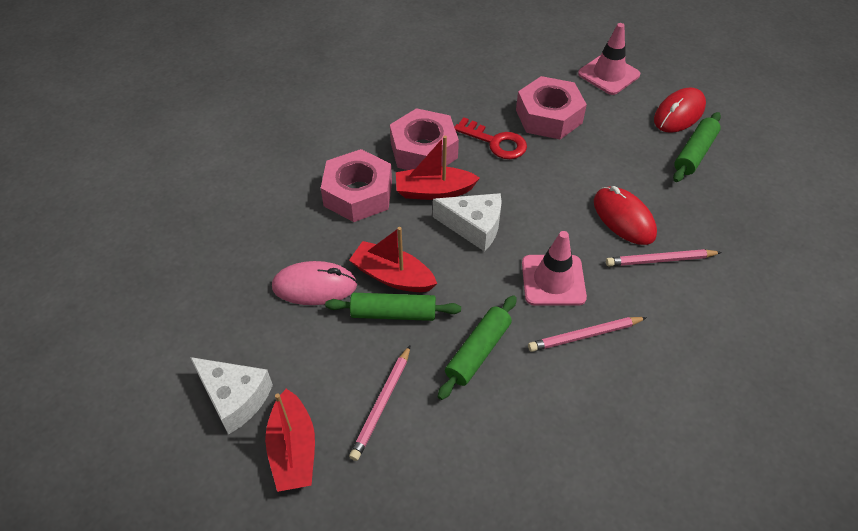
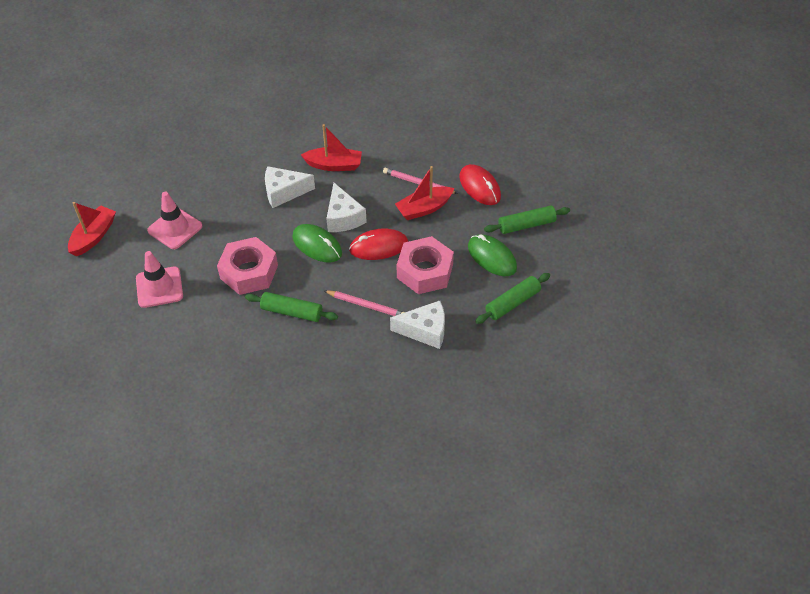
green mouse: none = 0 -> [292,224,342,262] [468,234,517,276] = 2
pink mouse: [272,261,357,305] = 1 -> none = 0
pink nut: [321,149,392,222] [390,108,459,170] [516,76,587,139] = 3 -> [217,237,278,295] [397,236,454,294] = 2
pink pencil: [349,346,410,461] [528,317,647,352] [606,249,722,266] = 3 -> [324,290,405,316] [383,168,458,194] = 2
red key: [454,117,527,159] = 1 -> none = 0
white cheese: [190,357,273,435] [433,193,502,252] = 2 -> [265,166,315,208] [326,183,367,232] [390,301,445,349] = 3

